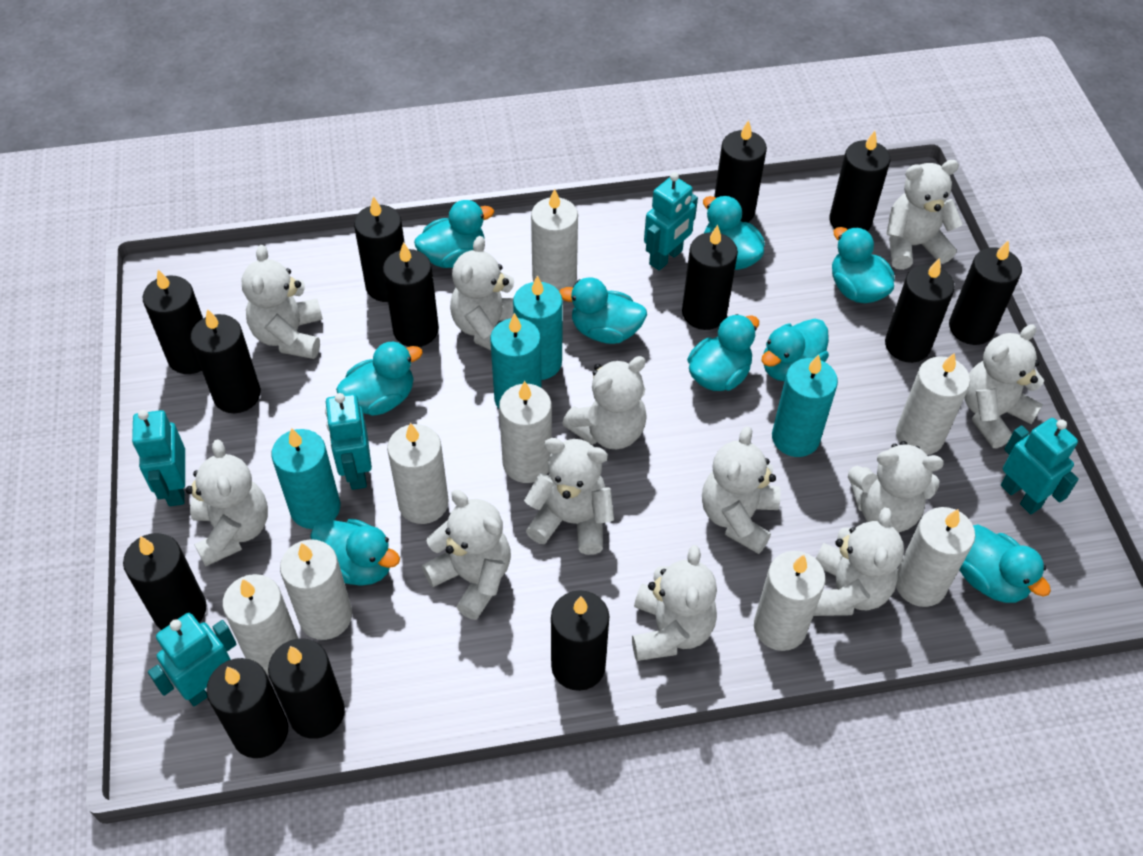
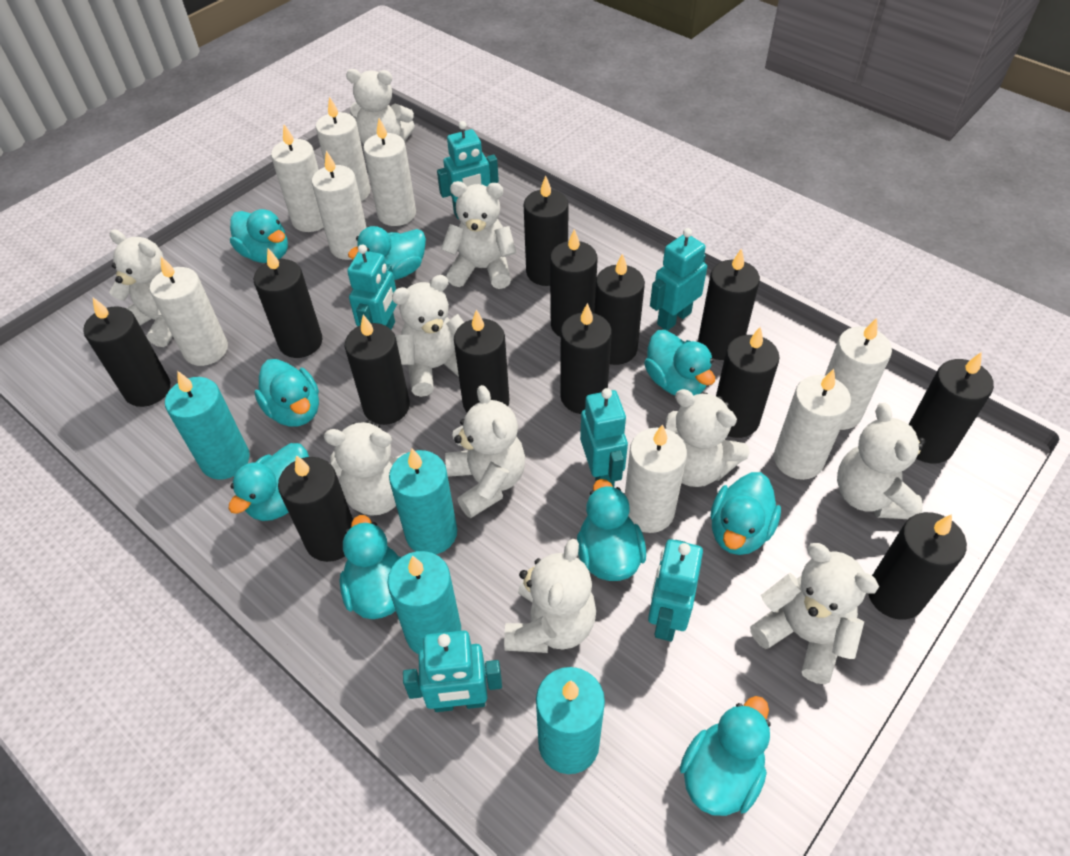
turquoise robot: [132,410,185,506] [148,613,237,706] [325,393,372,490] [644,172,698,271] [1001,418,1079,514] = 5 -> [347,245,397,330] [403,630,502,712] [437,121,499,219] [580,388,628,487] [648,539,703,642] [650,228,707,331] = 6
white teddy bear: [186,439,268,567] [241,245,323,359] [422,490,511,620] [450,236,514,350] [524,438,614,555] [562,356,647,449] [632,545,717,661] [702,426,781,554] [814,507,904,616] [848,441,944,533] [886,160,963,270] [965,324,1044,449] = 12 -> [109,229,173,347] [324,420,406,516] [346,69,415,144] [392,275,464,397] [441,181,517,289] [445,385,525,518] [504,539,596,653] [666,389,750,487] [750,543,879,684] [837,403,926,519] = 10

